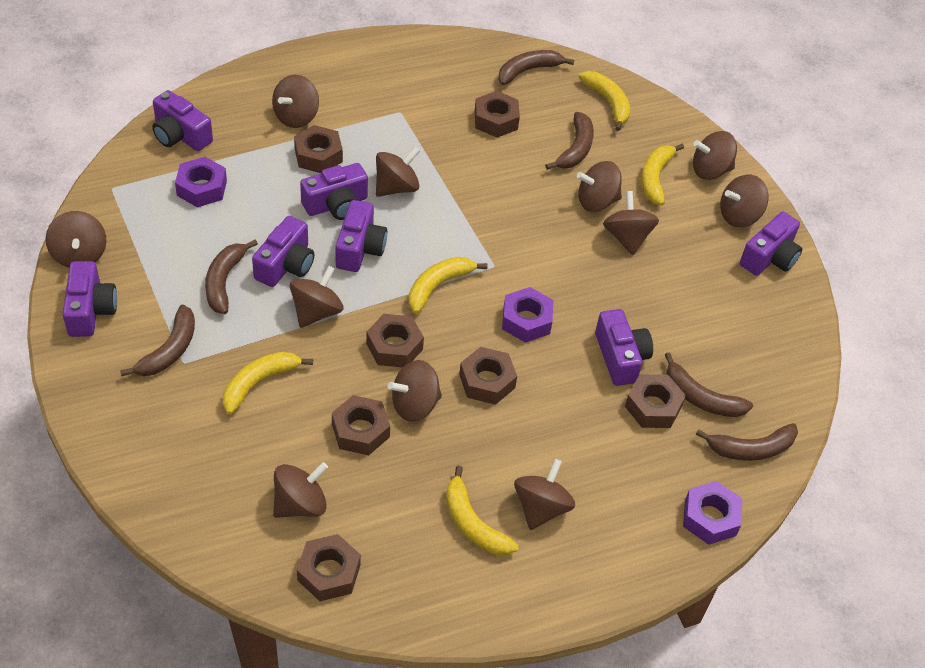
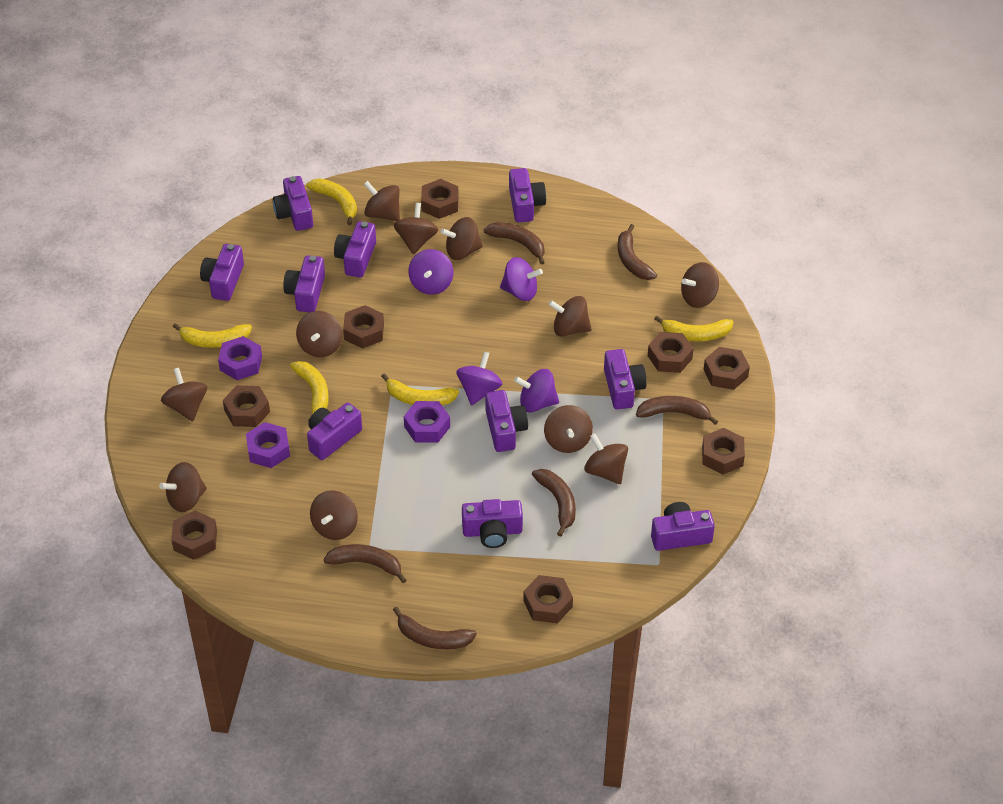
brown nut: [294,125,343,173] [297,534,361,601] [332,395,390,455] [366,314,424,368] [459,347,517,405] [475,91,520,138] [625,374,686,428] = 7 -> [171,511,217,560] [223,385,270,427] [343,305,384,349] [421,179,459,219] [523,575,573,623] [648,332,694,373] [702,428,745,474] [704,347,750,390] = 8
purple camera: [62,261,117,337] [152,90,213,151] [252,216,314,287] [300,163,368,220] [335,200,387,272] [595,309,653,386] [740,212,802,276] = 7 -> [200,244,244,301] [273,176,313,231] [283,255,325,312] [307,403,362,460] [334,221,376,278] [462,499,523,548] [485,390,528,452] [509,168,546,222] [604,349,647,409] [651,502,715,551] = 10
purple spinning top: none = 0 -> [408,249,453,295] [456,352,502,406] [500,257,543,301] [514,369,559,413] = 4

